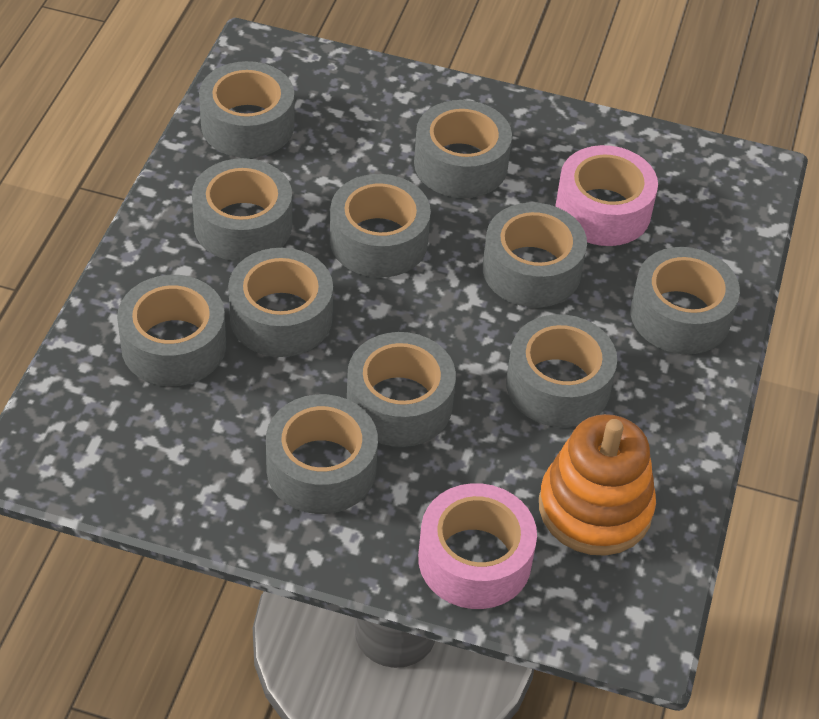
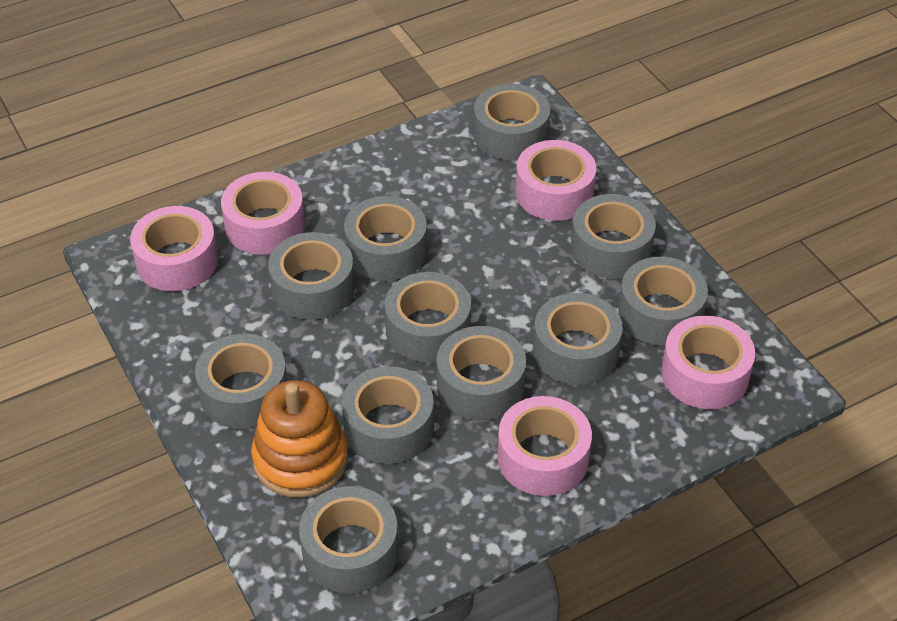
pink tape: [418,483,537,609] [555,145,658,246] = 2 -> [130,206,218,291] [221,172,305,255] [497,396,592,496] [516,140,596,221] [661,315,755,409] = 5

